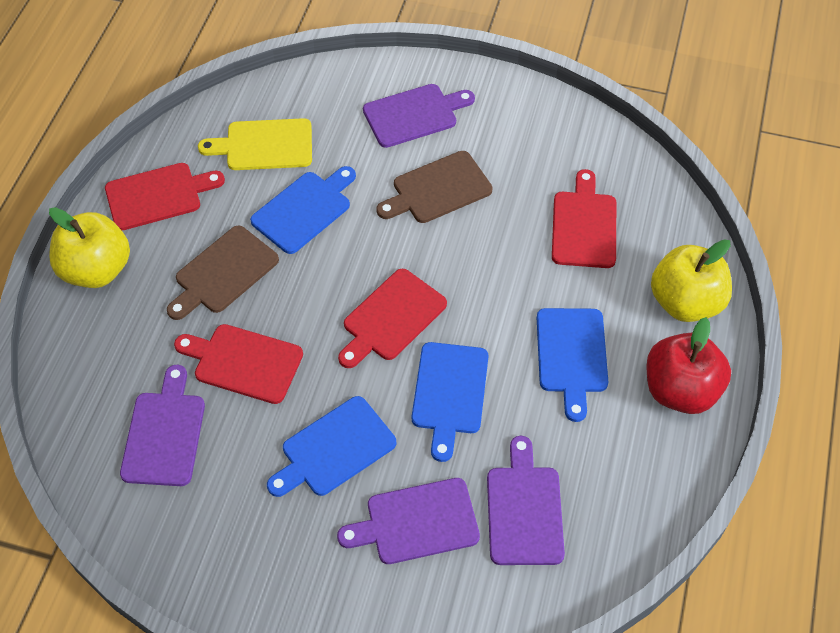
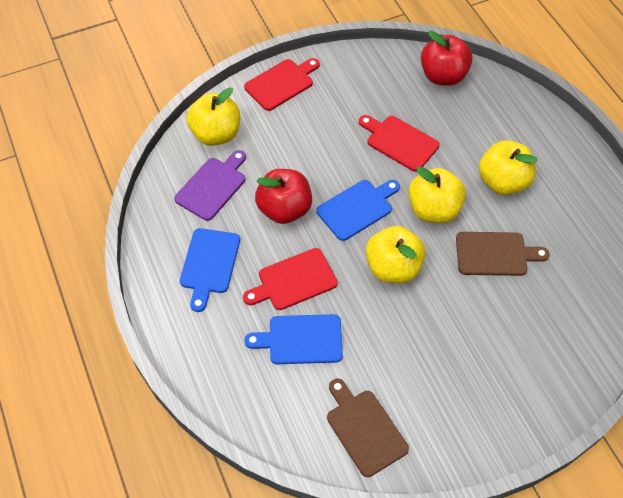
blue cutting board: [250,166,356,254] [267,396,396,497] [412,342,489,462] [537,308,608,422] = 4 -> [180,228,240,312] [244,314,343,364] [316,180,400,241] = 3
purple cutting board: [120,365,205,486] [337,478,480,564] [363,84,475,148] [487,436,565,565] = 4 -> [174,150,246,221] = 1
red apple: [646,317,731,414] = 1 -> [255,169,312,224] [421,31,473,86] = 2
red cutting board: [105,163,225,230] [174,324,303,404] [338,269,447,368] [552,169,616,268] = 4 -> [243,248,338,310] [244,58,320,111] [359,115,440,172] = 3
yellow apple: [49,207,130,288] [651,239,732,322] = 2 -> [187,87,240,146] [366,226,426,283] [408,166,466,223] [479,140,537,195] = 4
yellow cutting board: [198,118,312,170] = 1 -> none = 0

